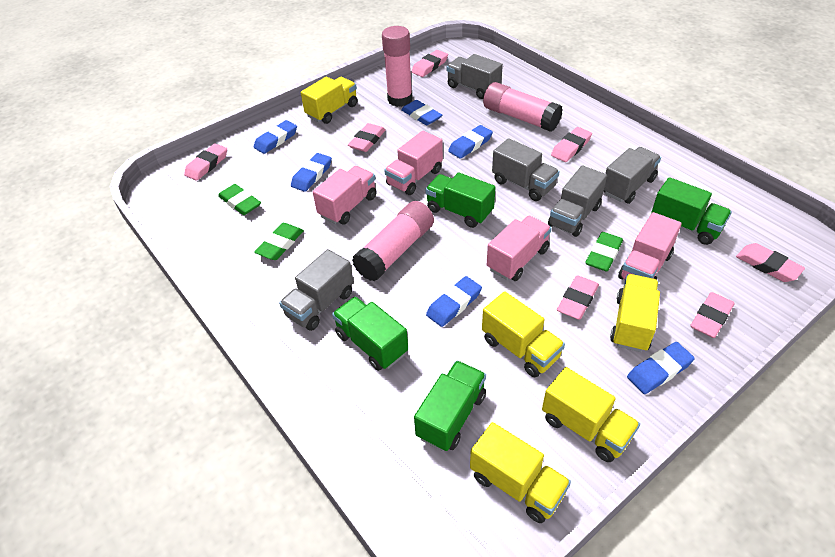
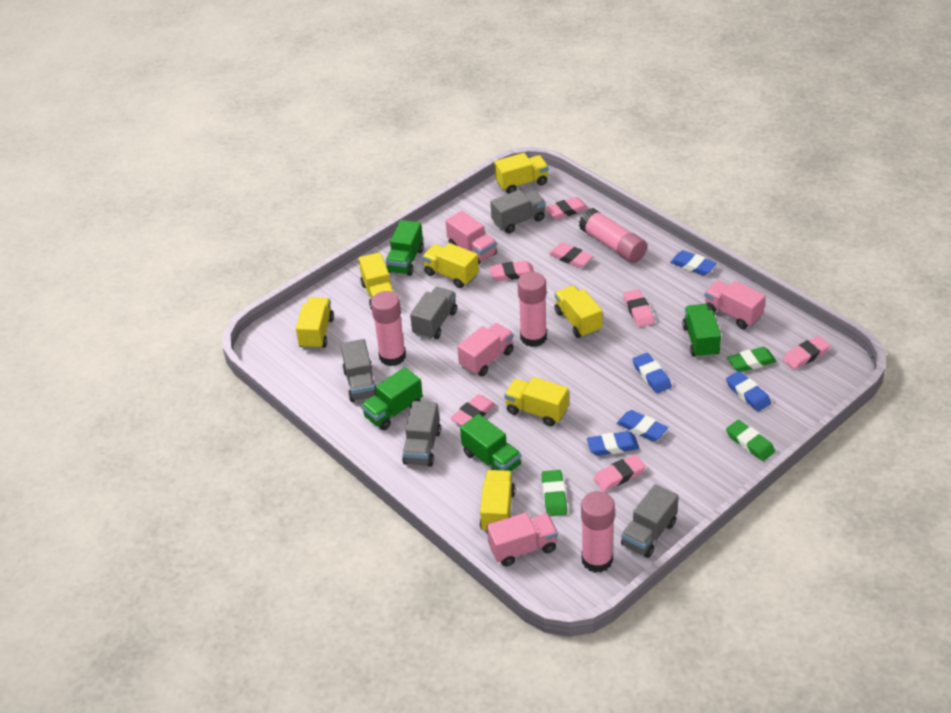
blue eraser: [254,120,297,154] [291,153,332,192] [401,100,442,125] [426,276,482,327] [448,125,493,159] [627,342,695,394] = 6 -> [587,431,639,456] [617,410,668,441] [632,353,672,393] [670,250,717,276] [726,371,771,411] = 5
pink glue stick: [352,201,434,281] [382,26,413,107] [483,82,563,132] = 3 -> [371,291,406,366] [517,272,547,347] [579,208,647,263] [581,491,615,573] = 4
yellow truck: [301,76,357,124] [470,422,571,523] [482,291,565,377] [542,367,640,462] [610,274,660,352] = 5 -> [296,297,334,349] [359,252,394,310] [422,243,479,288] [480,470,515,532] [494,153,549,194] [504,377,569,426] [554,285,602,338] = 7

